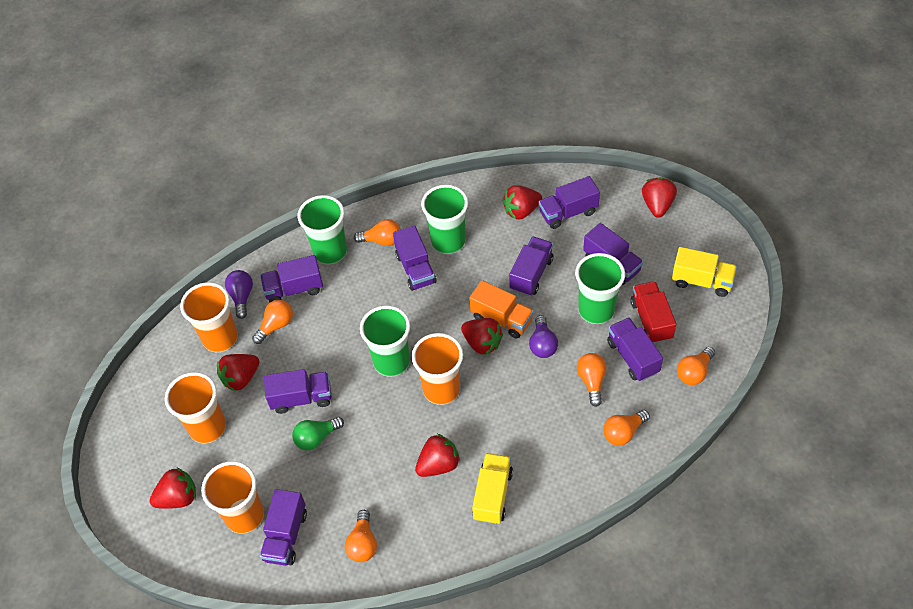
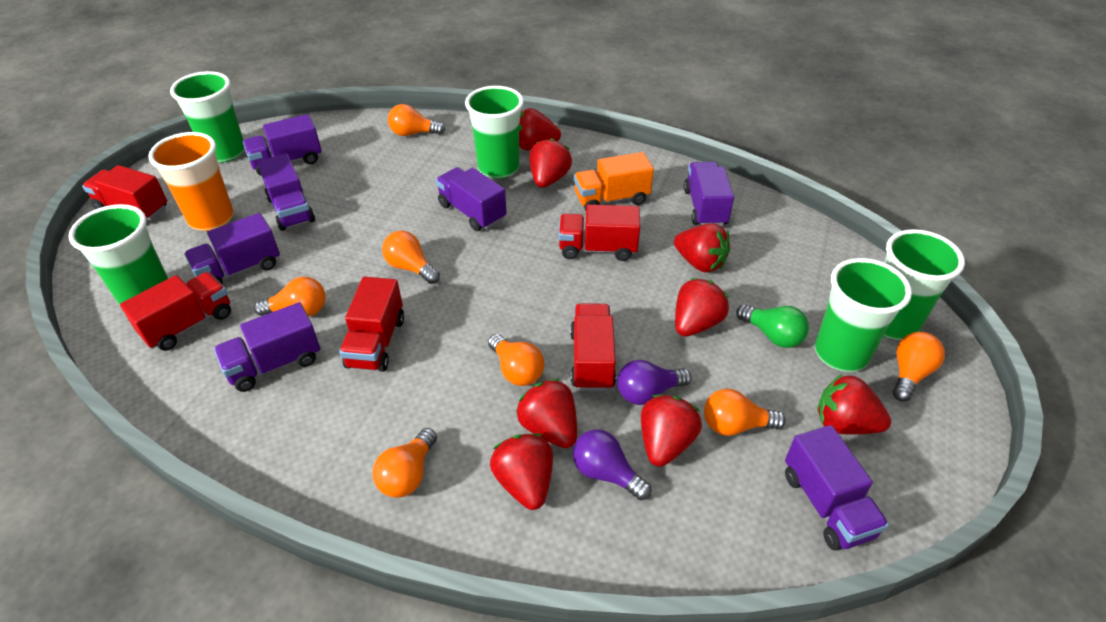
green cup: [298,195,347,264] [360,305,410,377] [421,185,468,254] [575,253,625,324] = 4 -> [68,204,168,305] [170,71,245,163] [465,86,524,179] [815,258,912,372] [884,229,965,340] = 5
orange cup: [165,372,226,444] [180,282,238,352] [201,461,264,534] [412,333,463,405] = 4 -> [148,132,234,231] = 1
orange light bulb: [252,300,293,344] [345,510,377,562] [354,219,401,246] [577,353,607,407] [603,410,650,446] [677,347,715,385] = 6 -> [254,277,326,317] [373,428,437,498] [382,231,440,284] [388,104,445,136] [488,334,544,386] [704,389,786,436] [893,332,945,402] = 7
purple truck: [260,255,323,302] [260,489,307,566] [264,369,332,414] [393,225,437,291] [509,236,554,296] [539,176,600,229] [583,223,643,285] [607,317,663,381] = 8 -> [184,213,280,285] [214,302,320,392] [243,114,322,176] [257,154,315,231] [436,167,507,231] [684,162,734,226] [785,425,889,551] = 7
red strawberry: [150,468,196,509] [217,354,259,391] [415,434,460,477] [461,318,503,355] [503,185,542,219] [642,177,677,218] = 6 -> [490,433,553,510] [516,379,577,448] [519,108,561,150] [530,138,572,188] [641,395,702,467] [674,223,730,273] [675,278,729,337] [817,374,891,435] = 8
red truck: [631,281,676,344] = 1 -> [82,165,167,220] [120,272,231,351] [339,277,404,372] [559,204,640,261] [570,303,616,391] = 5
yellow truck: [472,453,513,524] [672,247,737,297] = 2 -> none = 0

